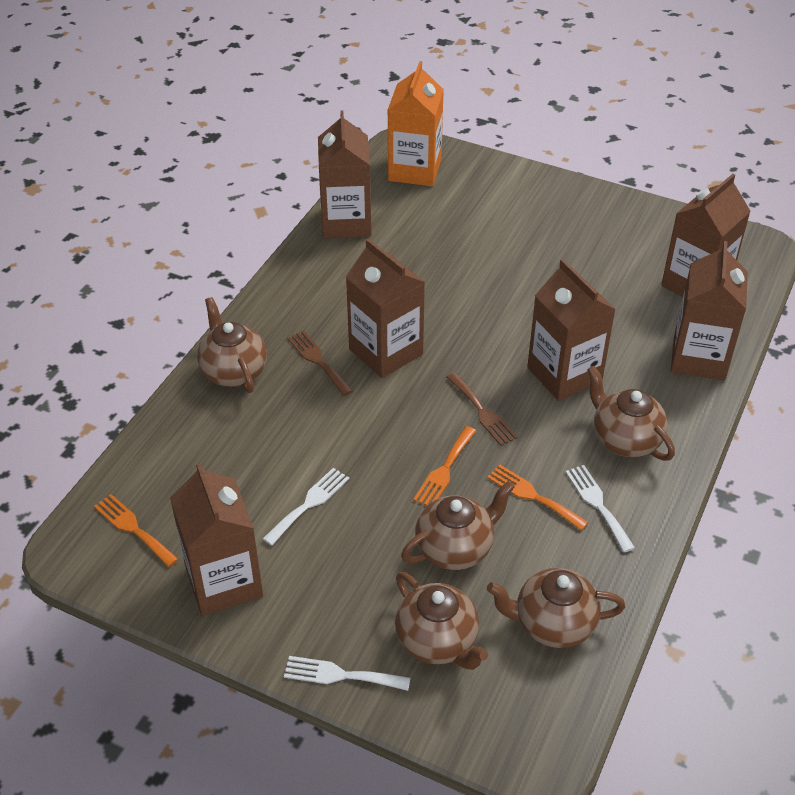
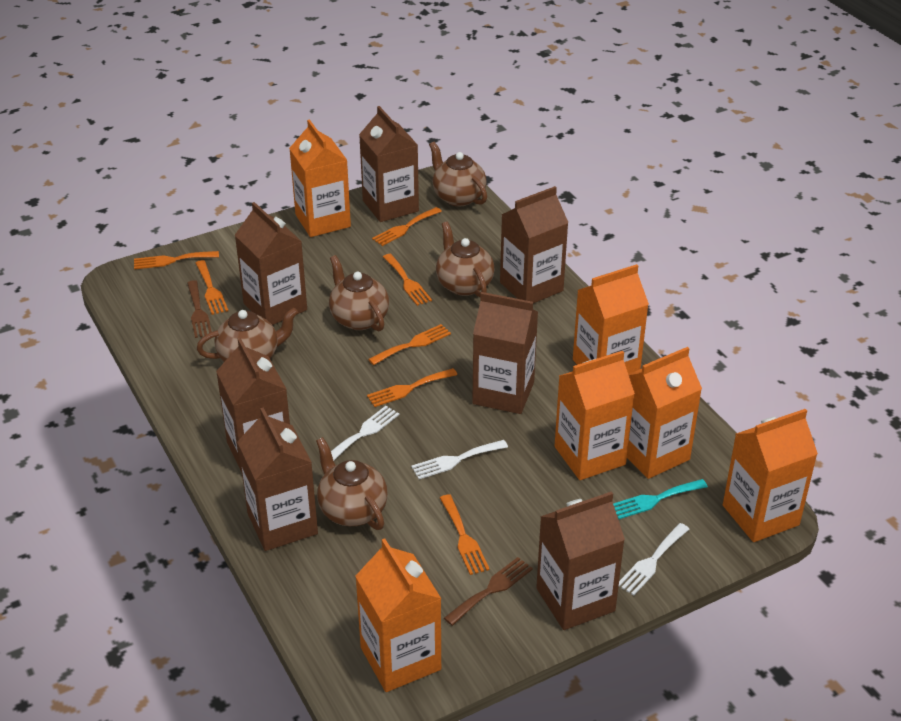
brown carton: [170,462,263,616] [318,110,371,238] [346,238,425,378] [527,259,616,401] [661,174,751,297] [671,241,748,380] = 6 -> [216,338,290,473] [235,202,307,325] [237,408,318,551] [359,106,419,222] [472,292,538,414] [500,186,569,303] [536,491,625,630] = 7
orange carton: [387,61,444,186] = 1 -> [289,119,351,237] [355,539,441,692] [555,351,635,480] [573,264,649,374] [627,347,702,479] [723,409,818,542] = 6
orange fork: [94,494,178,567] [413,426,476,506] [487,465,589,531] = 3 -> [134,251,219,269] [196,260,228,315] [367,368,457,407] [368,324,451,365] [372,207,442,246] [383,254,432,306] [440,494,490,575] = 7
turquoise fork: none = 0 -> [613,479,708,519] = 1

